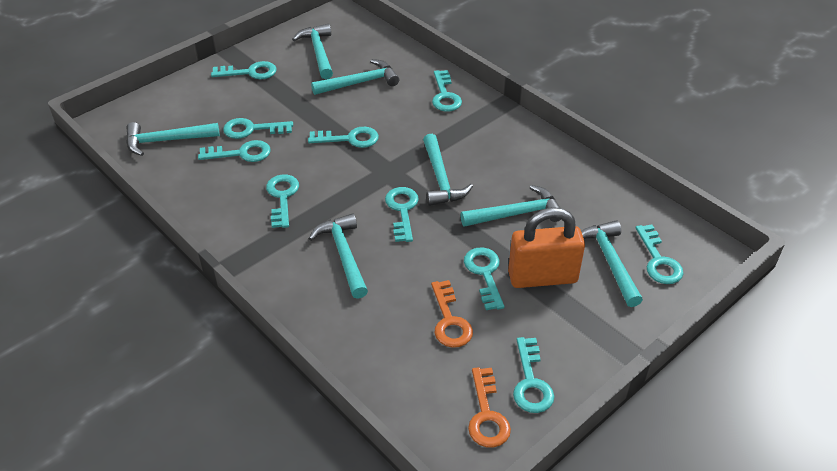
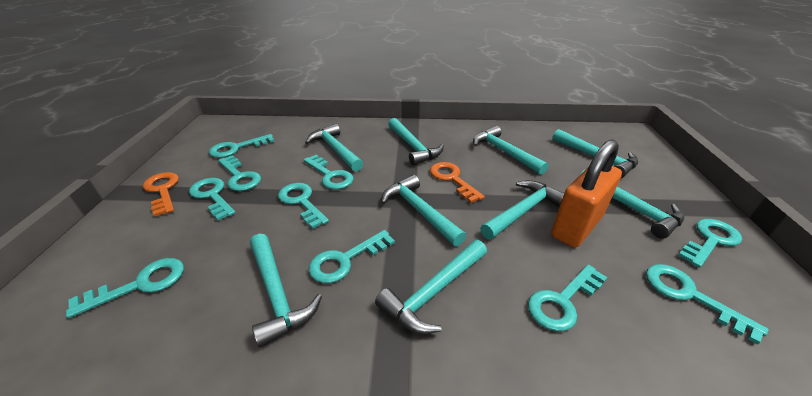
turquoise hammer: [126,122,220,156] [292,24,333,79] [309,213,368,299] [311,59,399,95] [423,134,473,206] [460,185,561,227] [581,220,643,307] = 7 -> [250,234,322,347] [305,124,363,172] [375,240,487,334] [381,175,466,246] [388,118,444,165] [473,126,548,175] [480,180,564,240] [552,129,638,178] [579,169,684,239] = 9

